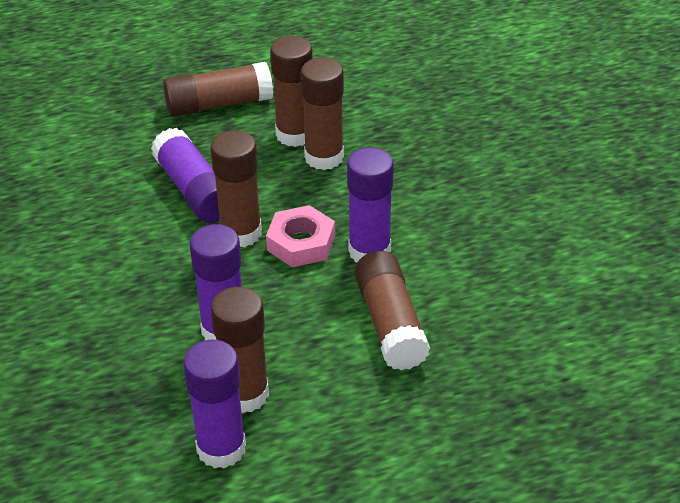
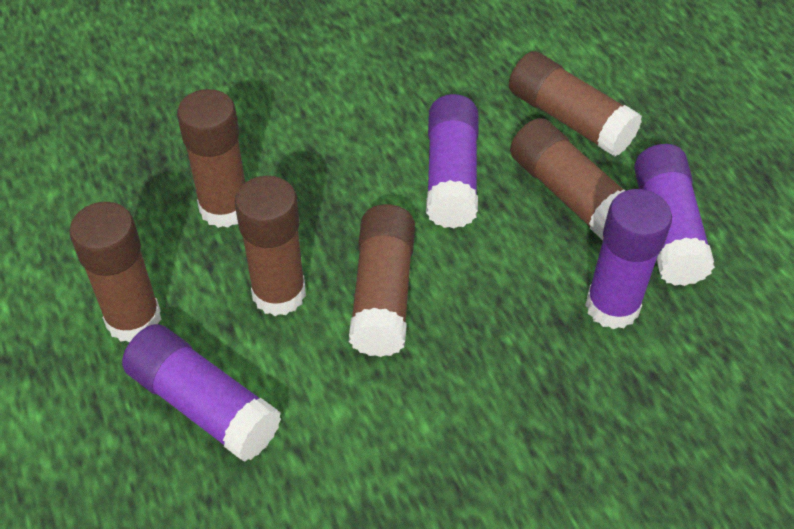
pink nut: [266,205,335,267] = 1 -> none = 0

